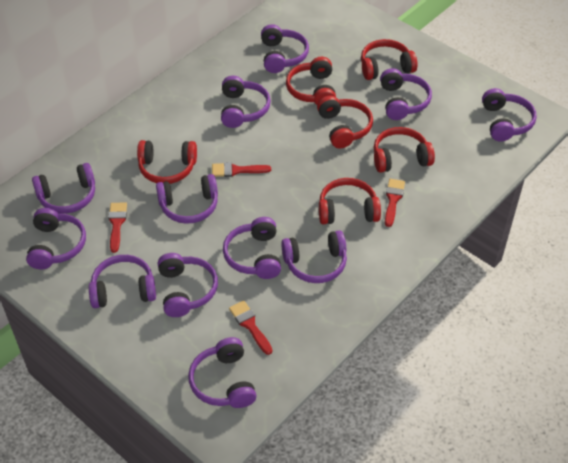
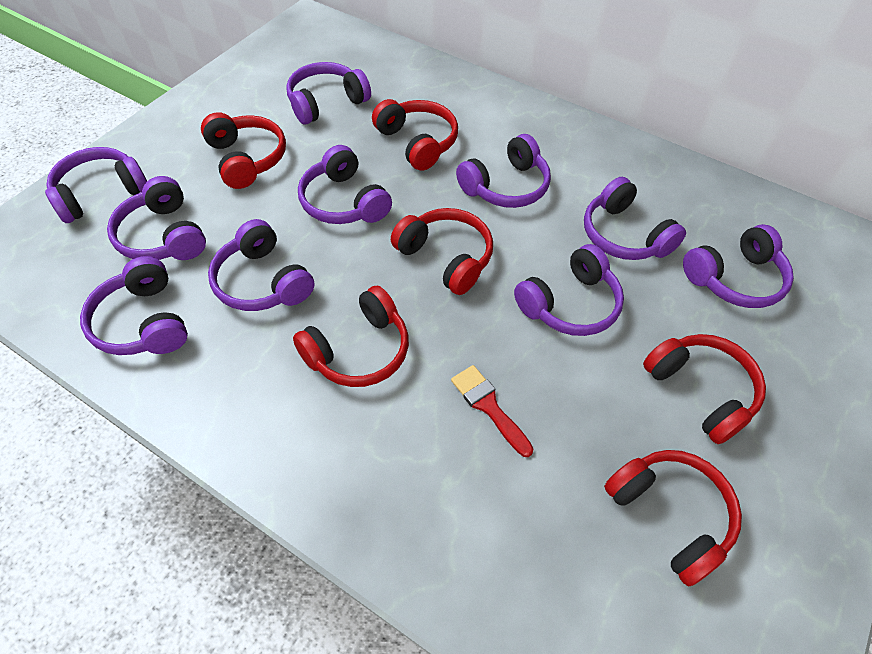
purple headphones: [26,208,86,270] [32,163,95,214] [89,255,156,308] [156,174,218,224] [158,253,218,317] [188,337,257,408] [221,76,271,128] [223,217,281,279] [261,24,309,73] [281,230,347,283] [380,68,432,120] [482,88,537,141] = 12 -> [45,147,147,223] [80,256,188,355] [107,176,206,260] [208,219,315,311] [286,62,371,125] [298,145,392,224] [456,134,551,208] [514,244,624,336] [584,177,686,260] [683,224,794,308] = 10
red brush: [108,203,127,253] [212,162,271,177] [229,301,272,355] [385,179,405,227] = 4 -> [451,365,533,457] = 1

